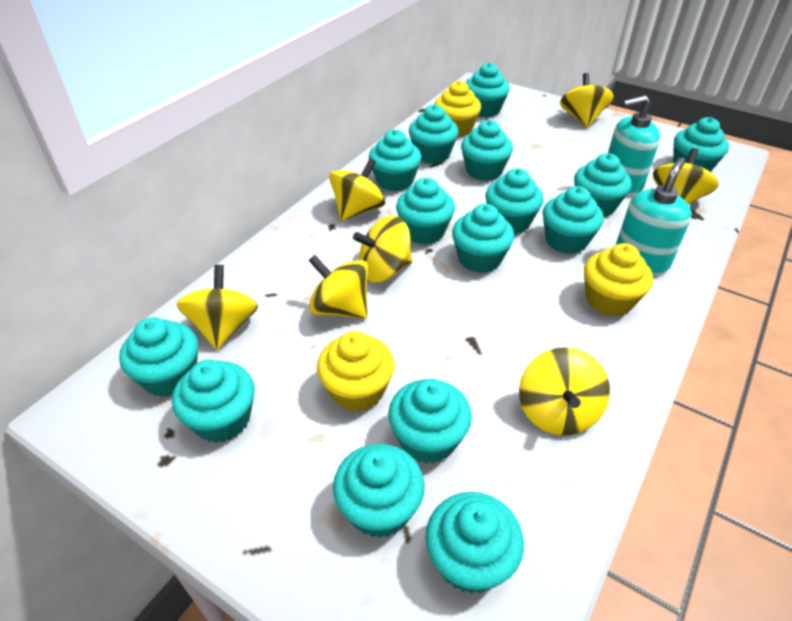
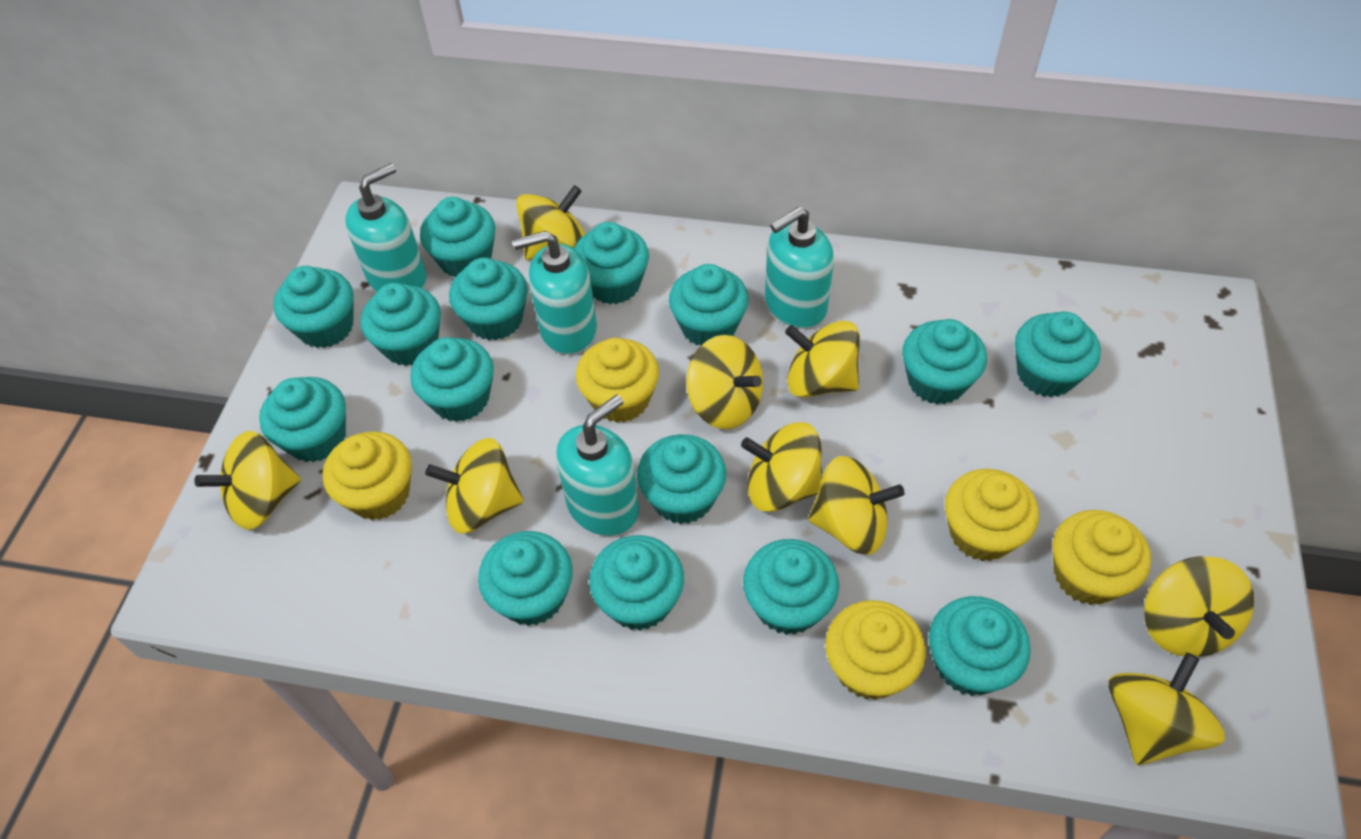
turquoise soap dispenser: [608,95,660,195] [616,157,692,275] = 2 -> [345,163,426,292] [512,231,597,355] [556,395,639,536] [765,207,834,329] = 4
yellow cupcake: [317,331,394,412] [434,81,481,137] [584,243,653,316] = 3 -> [323,431,412,520] [576,338,659,423] [825,600,926,700] [945,469,1039,561] [1053,510,1151,605] = 5
yellow spinning top: [177,265,258,350] [308,255,368,319] [329,158,386,221] [353,216,412,283] [519,347,610,435] [560,73,614,128] [653,148,719,205] = 7 -> [195,431,301,530] [425,438,524,534] [516,185,585,260] [686,335,763,429] [741,422,823,512] [785,321,860,398] [808,456,905,555] [1108,652,1225,765] [1144,556,1254,657] = 9

